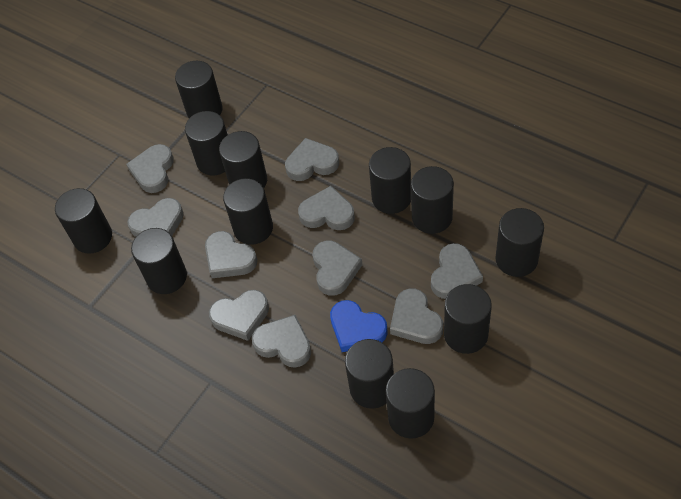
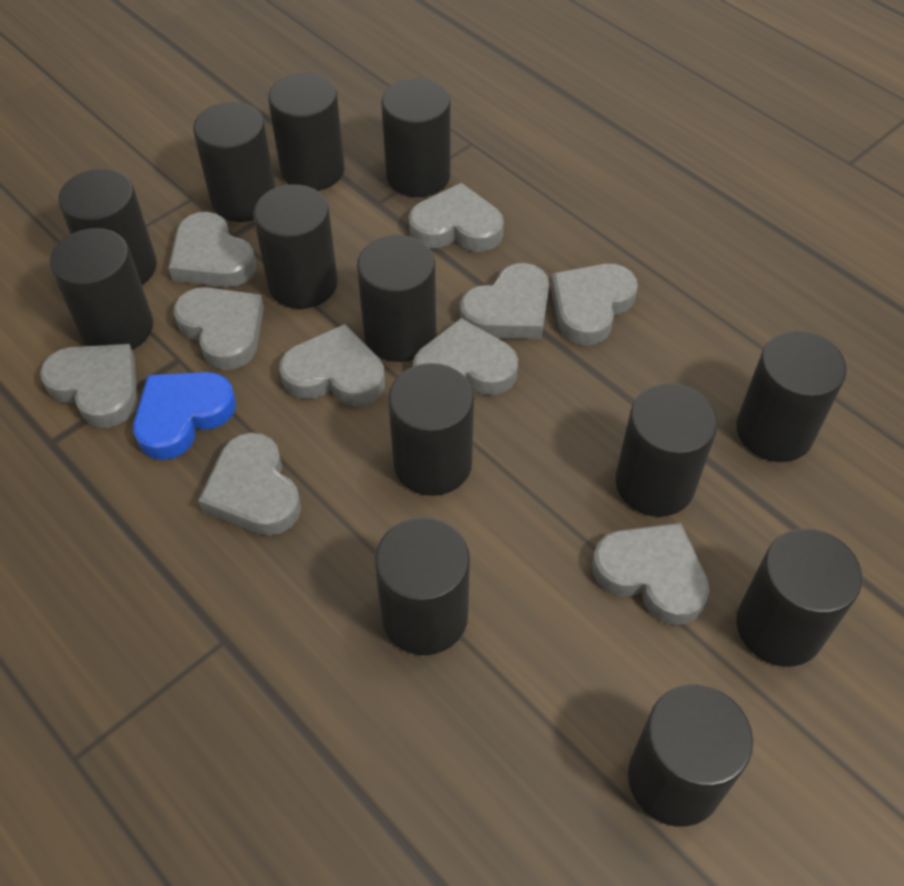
black cylinder: [55,188,112,254] [131,228,187,294] [175,61,223,118] [185,111,228,176] [219,131,267,188] [223,178,273,245] [345,339,394,409] [369,147,411,214] [385,368,435,439] [411,166,454,234] [444,284,492,354] [495,208,544,277] = 12 -> [50,228,153,350] [58,169,157,285] [193,102,276,222] [253,184,338,309] [268,73,345,191] [357,235,436,362] [375,517,470,655] [381,78,451,197] [388,363,474,496] [615,383,718,517] [628,685,753,827] [736,331,847,462] [736,529,862,667] = 13

